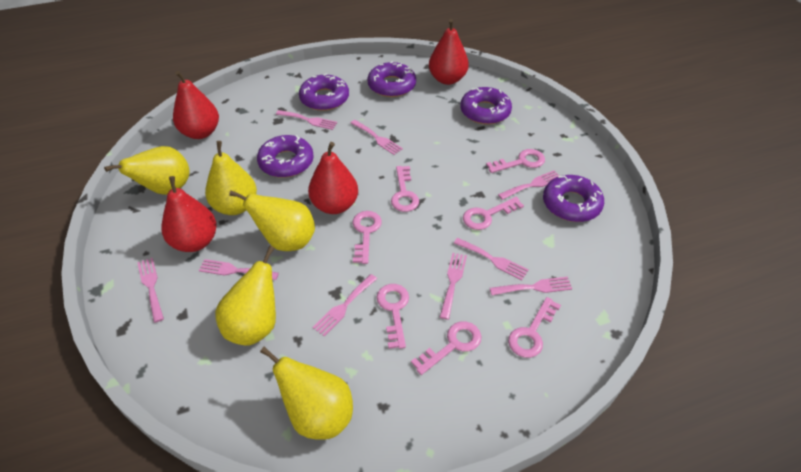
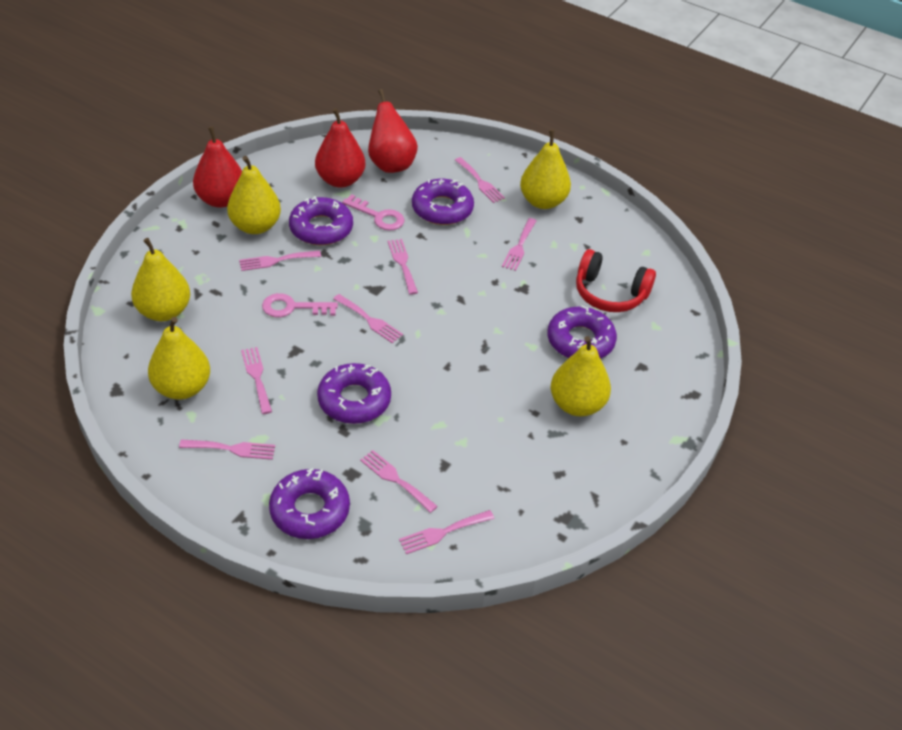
pink key: [352,211,382,264] [377,284,409,349] [391,166,419,212] [411,321,481,375] [463,197,524,230] [486,149,545,173] [508,297,561,358] = 7 -> [262,293,338,317] [342,194,404,230] = 2
red headphones: none = 0 -> [576,249,656,312] = 1
red pear: [161,176,217,252] [173,71,219,139] [308,142,358,214] [429,19,469,85] = 4 -> [193,126,242,208] [315,108,365,188] [368,89,418,173] = 3

